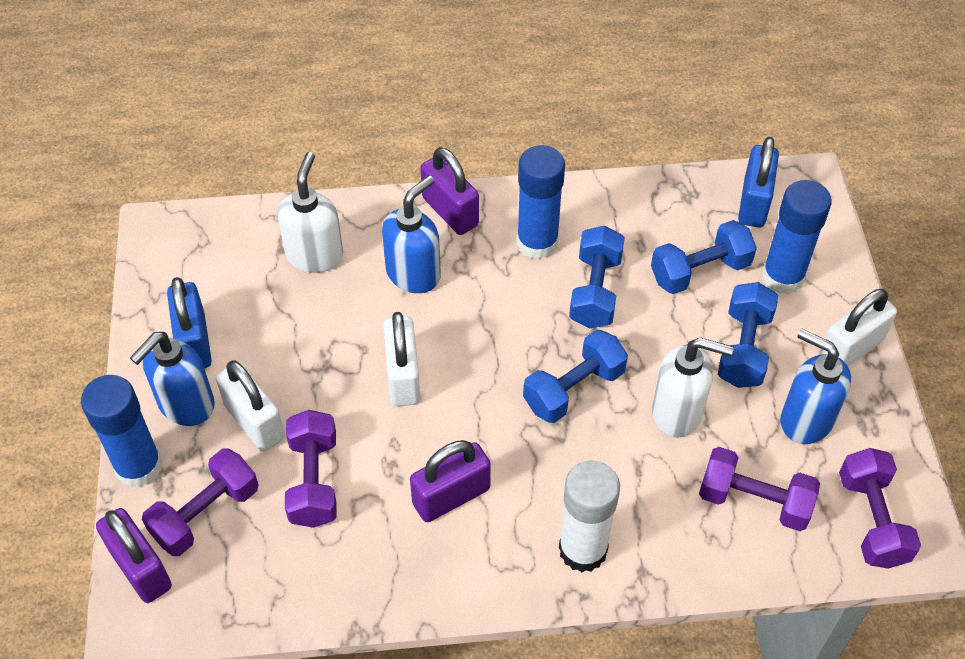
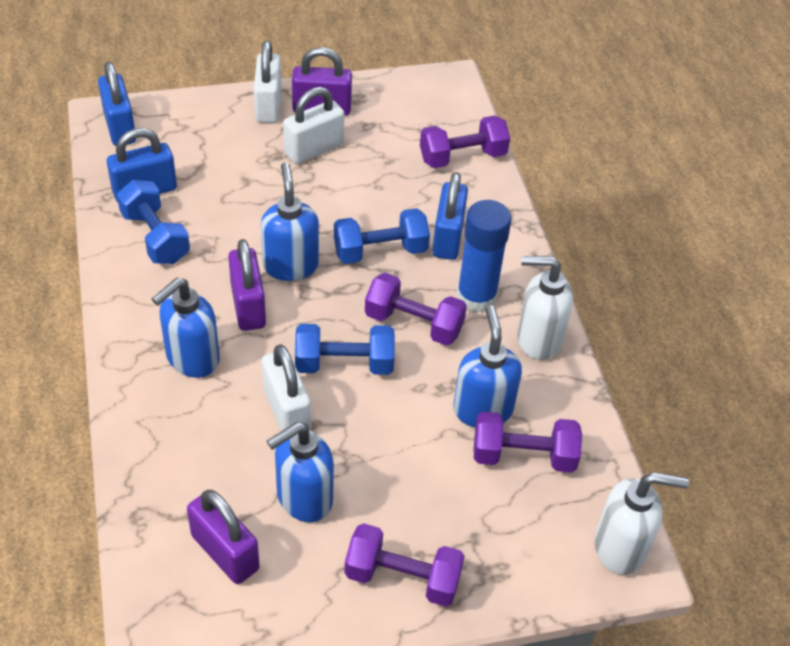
blue dumbbell: [523,330,628,423] [569,226,625,328] [651,220,757,294] [718,282,778,388] = 4 -> [117,180,190,264] [295,324,395,375] [334,208,430,264] = 3
blue glue stick: [81,375,163,488] [517,145,565,259] [762,180,832,294] = 3 -> [456,200,512,313] = 1
blue padlock: [167,277,212,368] [738,137,779,228] = 2 -> [98,62,136,146] [107,128,177,202] [432,172,468,260] = 3
blue soap dispenser: [130,332,215,426] [382,175,441,293] [780,329,851,444] = 3 -> [151,278,220,378] [261,162,319,281] [267,422,334,522] [453,305,522,428] = 4
white glue stick: [559,461,620,572] = 1 -> none = 0

